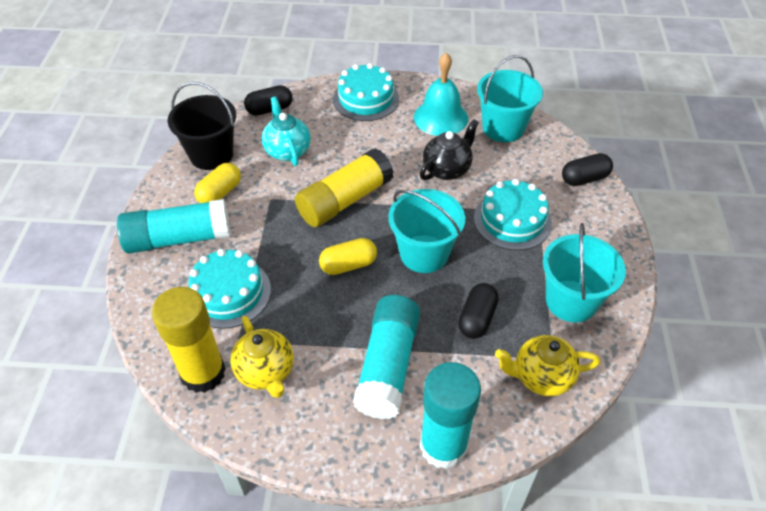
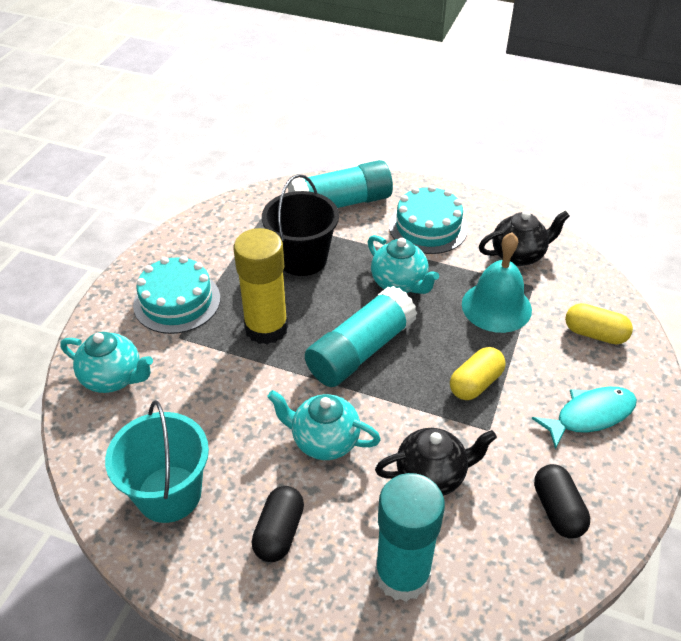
black capsule: [244,85,293,116] [458,283,499,339] [562,153,613,186] = 3 -> [252,486,304,562] [534,464,590,539] = 2
black teapot: [420,119,479,180] = 1 -> [375,428,497,496] [479,210,570,266] = 2
turquoise bucket: [388,189,465,273] [477,55,543,142] [543,223,626,323] = 3 -> [105,400,209,523] = 1
turquoise cake: [188,249,271,329] [333,63,399,121] [474,179,552,250] = 3 -> [133,256,220,334] [389,185,468,254] = 2
turquoise fish: none = 0 -> [532,387,637,449] = 1
turquoise teapot: [262,97,311,166] = 1 -> [60,332,153,393] [267,390,381,460] [368,235,439,294] = 3
yellow glue stick: [152,287,226,393] [295,148,394,227] = 2 -> [234,228,288,344] = 1
yellow teapot: [231,316,294,398] [495,335,600,396] = 2 -> none = 0

